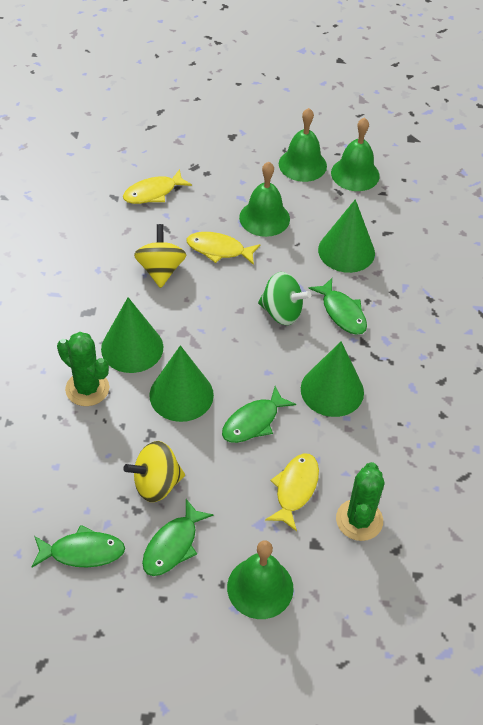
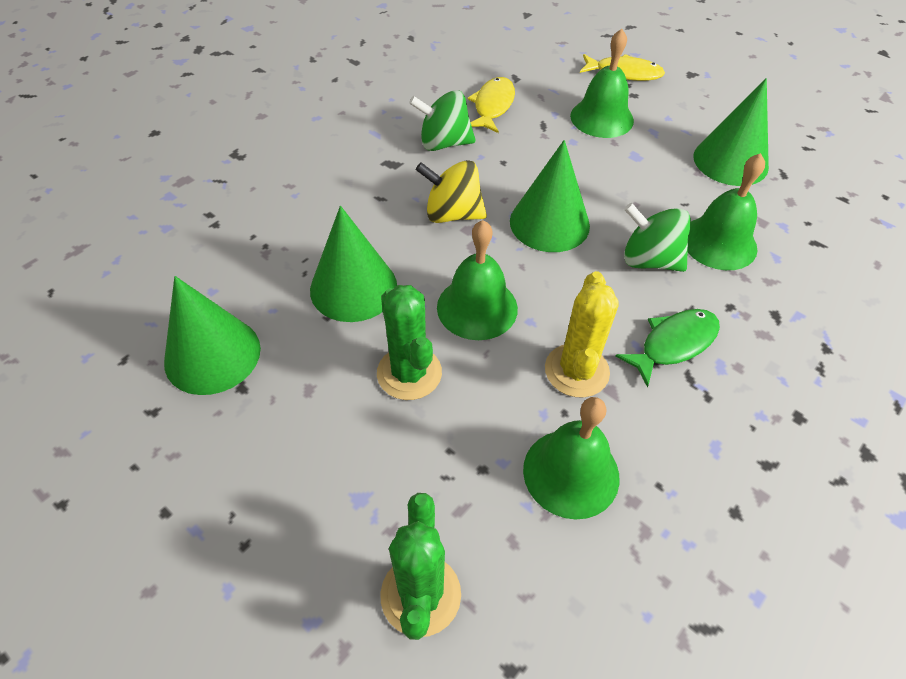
green fish: [32,525,125,568] [142,499,214,576] [222,386,296,443] [308,278,367,335] = 4 -> [615,309,720,387] = 1
green spinning top: [258,272,311,325] = 1 -> [409,90,476,151] [624,203,691,272] = 2
yellow cactus: none = 0 -> [545,271,619,398] = 1
yellow fish: [123,169,192,204] [187,232,261,265] [265,453,319,531] = 3 -> [467,77,515,133] [580,54,665,81] = 2
yellow spinning top: [123,441,185,502] [134,224,187,288] = 2 -> [416,160,487,223] = 1

